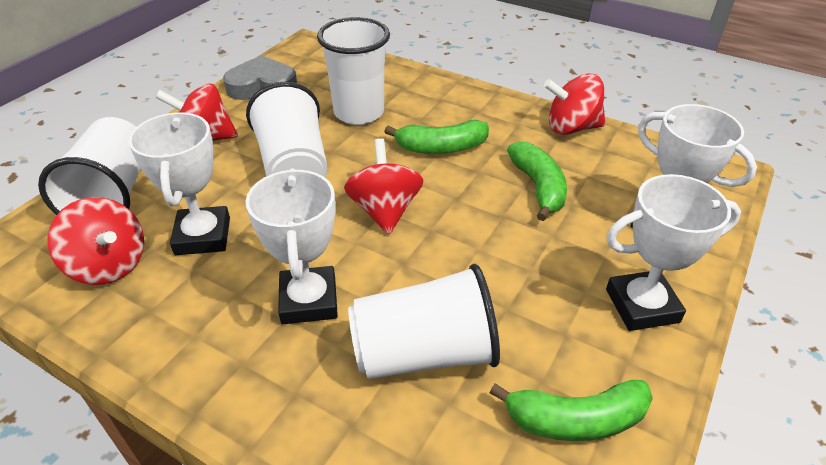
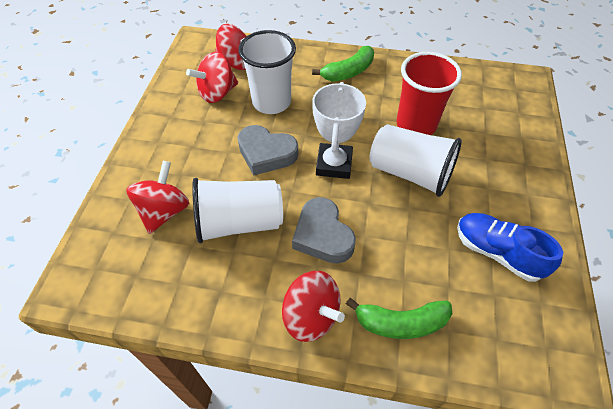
blue shoe: none = 0 -> [457,213,563,282] = 1
green banana: [384,120,489,154] [490,380,653,441] [507,141,567,221] = 3 -> [312,46,374,81] [346,298,452,339] = 2
grey heart: [223,55,297,100] = 1 -> [238,125,298,175] [292,197,356,264] = 2
red cup: none = 0 -> [396,52,462,135] = 1
white cup: [38,117,141,215] [246,82,327,177] [317,17,390,125] [348,264,500,379] = 4 -> [192,178,283,243] [238,30,296,114] [370,124,462,197] = 3
white trophy: [128,112,230,255] [246,168,338,324] [606,174,741,331] [631,104,757,228] = 4 -> [312,82,366,179] = 1

